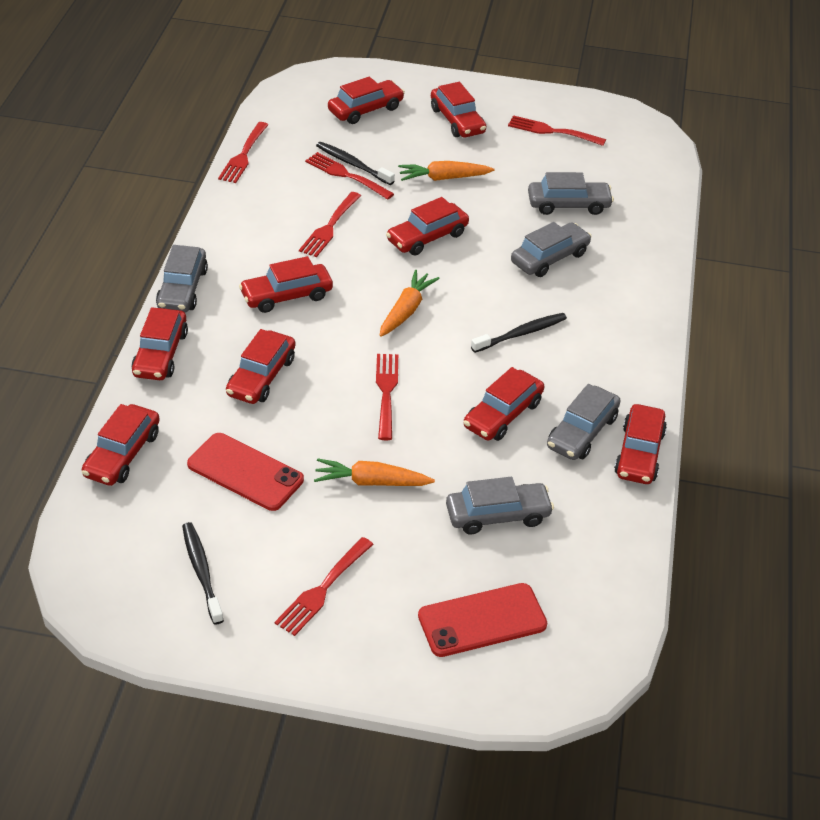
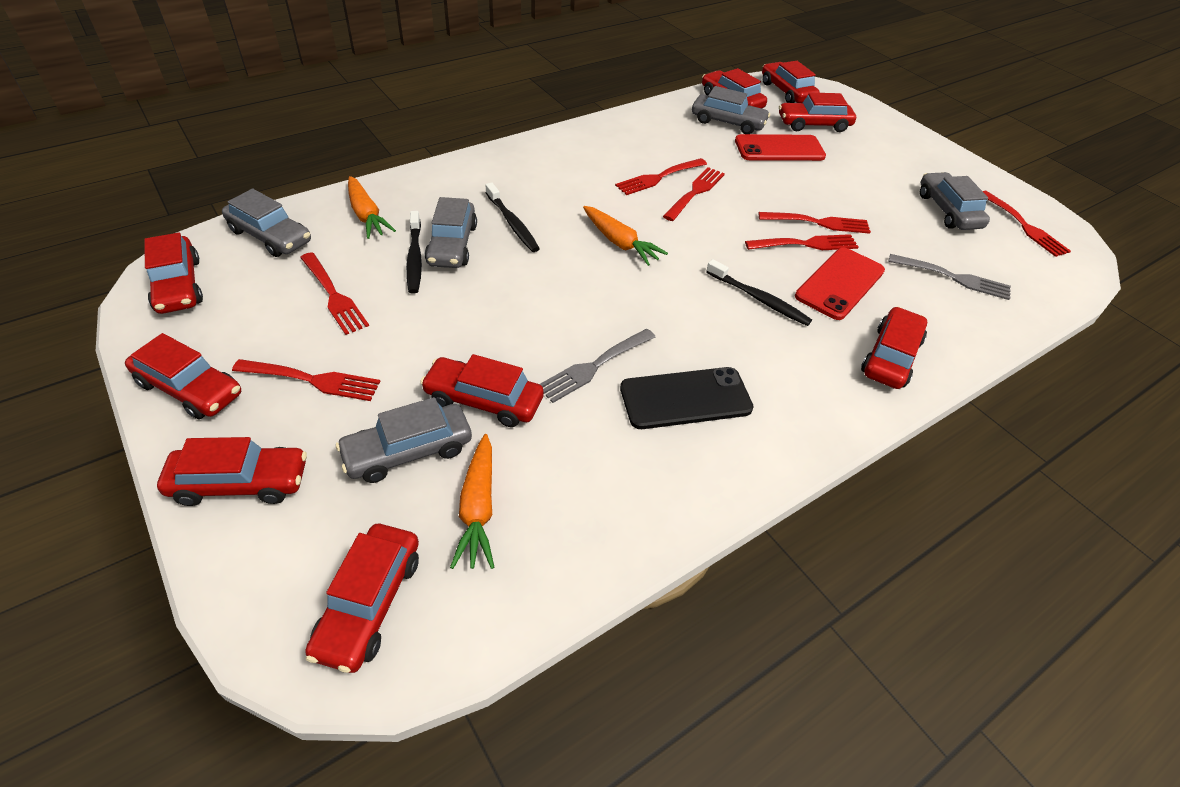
black phone: none = 0 -> [620,367,754,429] = 1
grey fork: none = 0 -> [539,329,656,403] [888,254,1011,300] = 2
red fork: [218,122,268,183] [275,537,374,636] [299,192,361,257] [305,152,394,200] [376,354,398,440] [508,115,606,146] = 6 -> [232,359,380,401] [300,252,369,335] [615,158,707,195] [663,167,725,221] [745,234,859,250] [759,212,871,234] [983,191,1071,257] = 7

